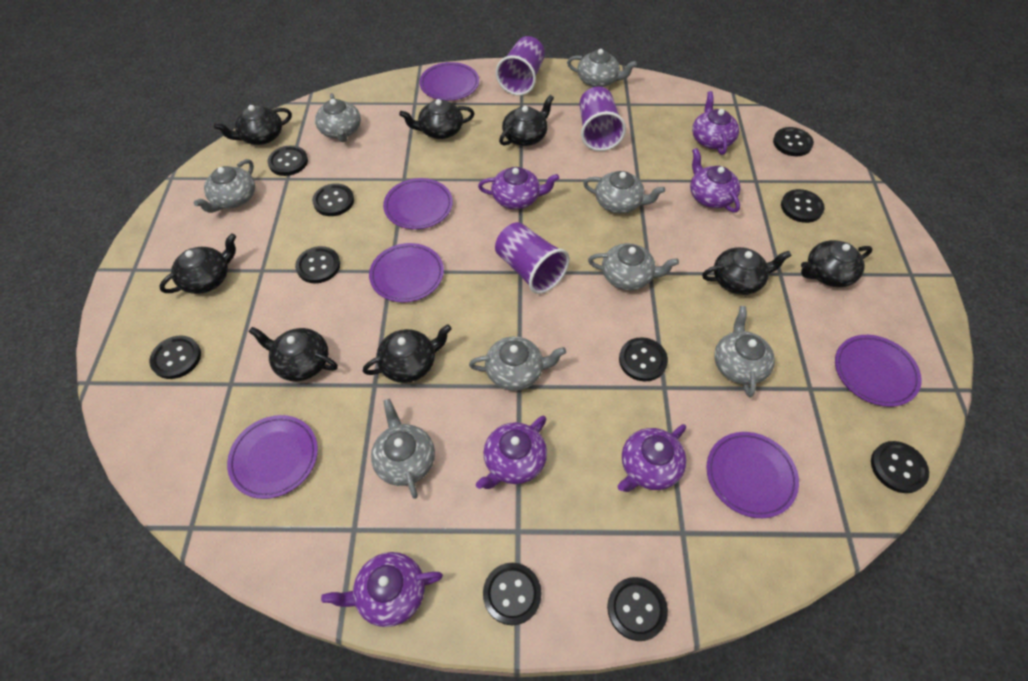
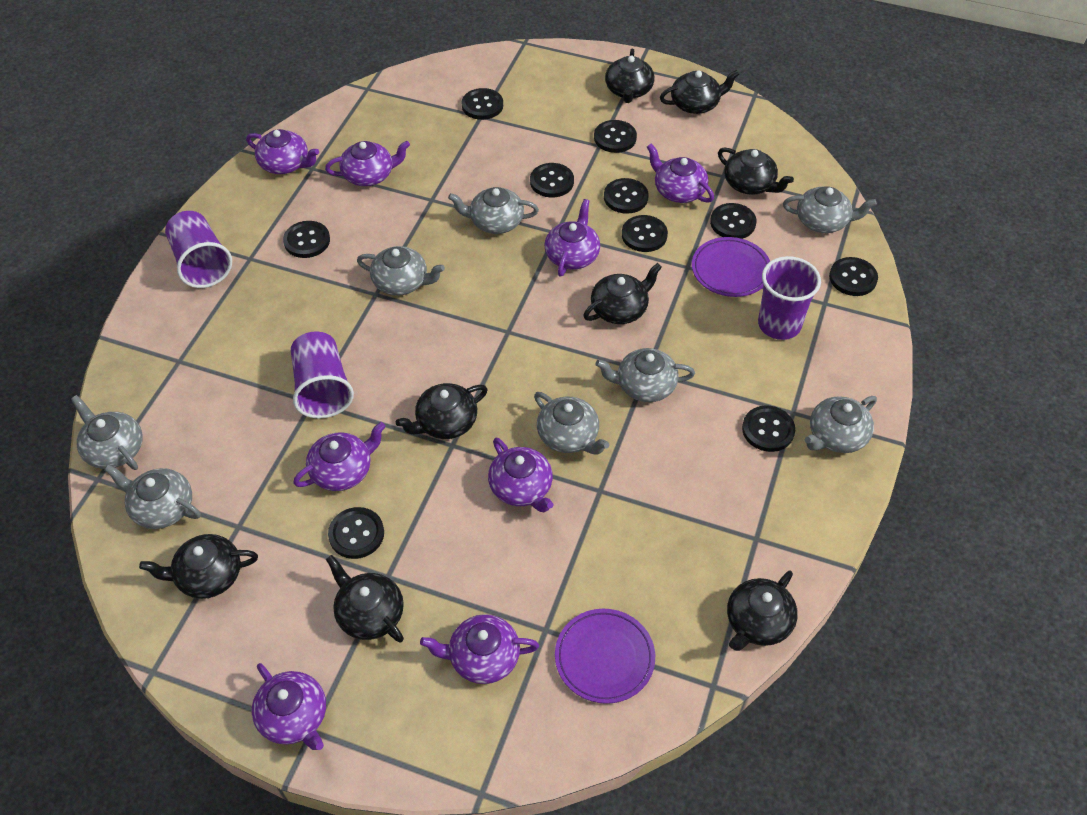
purple plate: [227,415,318,499] [369,243,444,302] [383,178,453,229] [419,62,479,101] [706,432,799,518] [835,335,922,407] = 6 -> [555,609,655,704] [692,237,770,297] = 2
purple teapot: [321,552,443,627] [476,416,547,489] [478,167,559,209] [618,424,686,492] [690,148,741,213] [692,91,739,155] = 6 -> [246,129,319,174] [252,663,326,750] [293,422,386,491] [325,141,410,186] [420,614,539,684] [488,438,554,512] [545,199,600,277] [647,144,714,203] = 8

